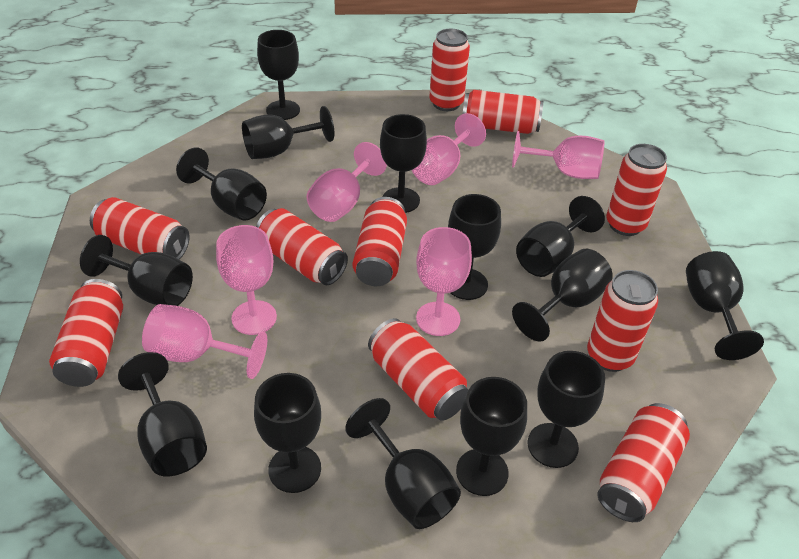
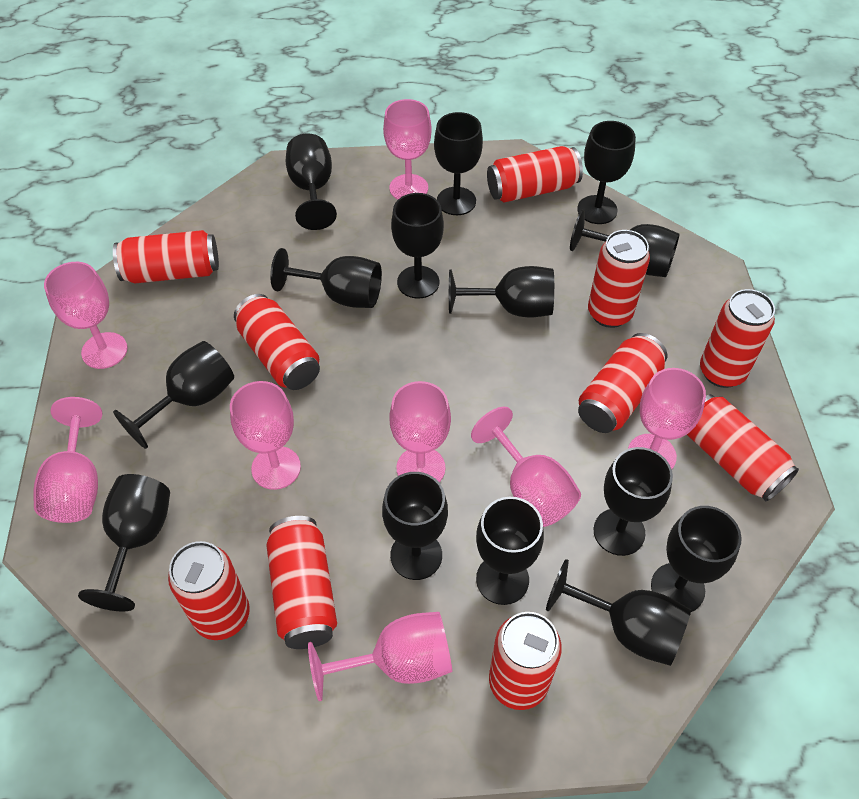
pink goblet: [142,304,267,379] [216,225,277,335] [307,142,387,222] [412,113,486,185] [416,227,472,336] [512,131,605,179] = 6 -> [33,397,102,523] [44,262,127,369] [230,381,301,490] [308,612,452,701] [383,99,431,200] [389,381,451,482] [471,407,581,527] [628,368,706,469] = 8

